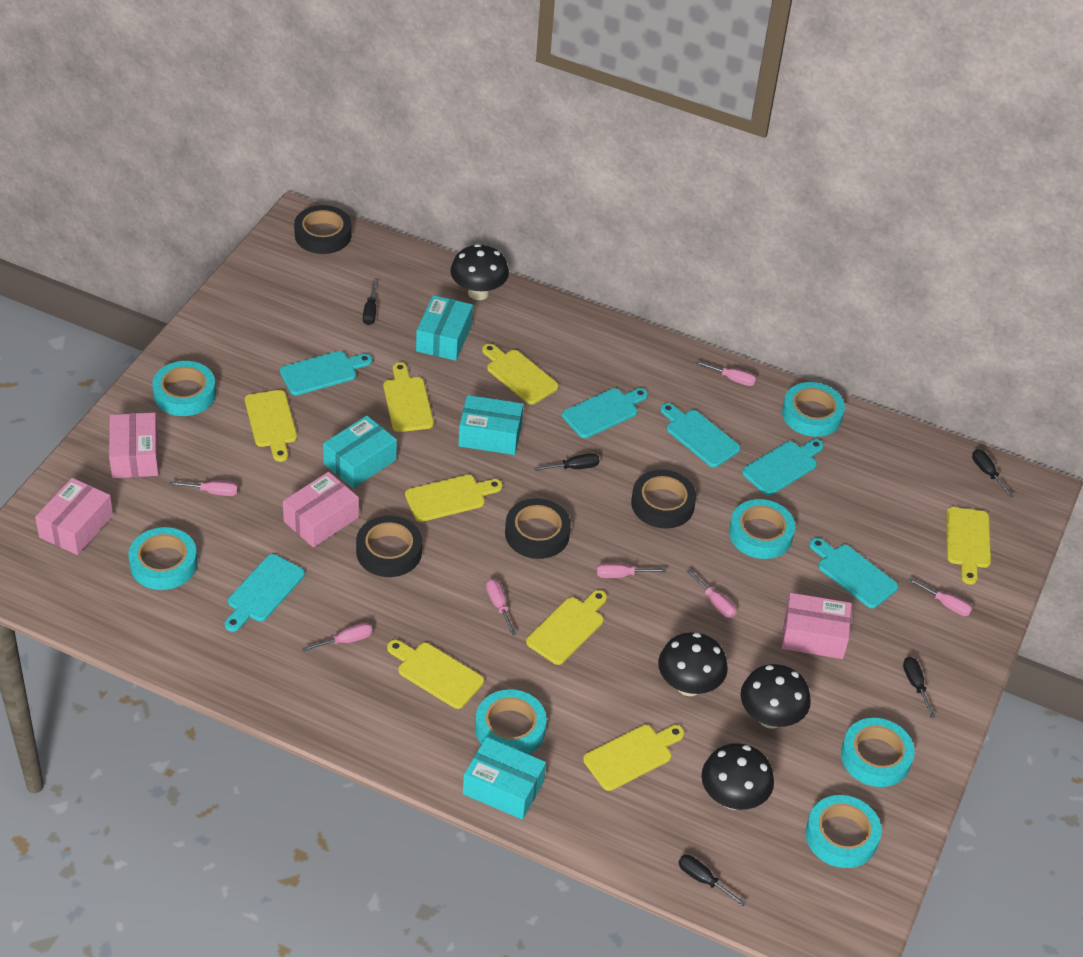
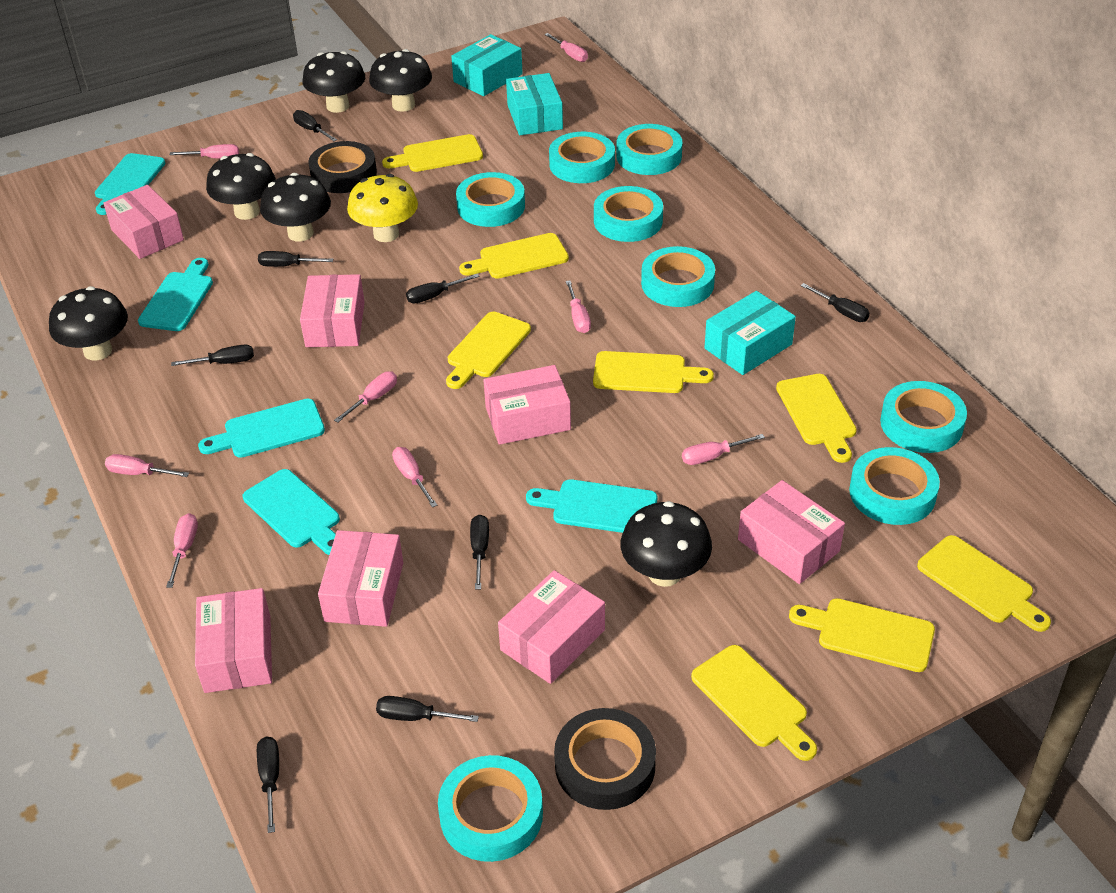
black mushroom: [450,244,509,300] [658,632,728,696] [701,743,774,810] [741,664,811,729] = 4 -> [49,286,128,360] [206,153,276,220] [260,173,331,242] [303,51,365,113] [369,49,432,112] [620,501,712,587] = 6
black screwdriver: [363,280,376,325] [534,453,599,471] [679,855,746,906] [903,657,935,718] [972,449,1014,498] = 5 -> [171,345,254,366] [257,737,279,833] [258,251,333,267] [293,110,337,141] [376,696,479,722] [406,274,479,303] [470,515,489,590] [800,283,870,322] = 8
black tape: [294,205,352,254] [356,516,422,577] [505,498,571,559] [631,470,696,529] = 4 -> [308,141,377,193] [554,708,656,810] = 2
pink box: [35,478,113,555] [109,412,158,478] [283,472,359,547] [782,593,852,659] = 4 -> [103,185,184,259] [195,588,272,693] [300,274,365,347] [318,530,403,627] [484,365,571,445] [498,570,605,684] [738,480,845,584] = 7
pink screwdriver: [170,481,238,496] [302,623,372,652] [486,579,516,635] [596,563,666,578] [686,569,737,618] [695,361,757,386] [908,578,973,616] = 7 -> [105,454,189,477] [166,513,198,588] [170,144,239,159] [334,371,397,423] [392,447,437,508] [545,33,588,62] [566,280,591,333] [682,434,765,465] = 8
turquoise box: [323,416,397,488] [416,295,473,361] [458,395,523,455] [463,737,546,820] = 4 -> [451,34,523,96] [506,73,563,135] [705,291,796,375] = 3
turquoise cutting board: [225,554,305,632] [280,351,372,395] [562,388,648,438] [660,403,740,467] [742,439,824,496] [809,538,898,608] = 6 -> [95,153,166,215] [138,258,213,331] [198,399,325,458] [243,469,340,555] [526,479,657,533] = 5
turquoise tape: [128,527,198,590] [152,361,216,416] [475,689,547,754] [729,499,795,559] [782,382,845,437] [806,795,881,868] [841,718,915,787] = 7 -> [438,755,543,862] [456,172,525,227] [549,132,615,183] [594,186,663,242] [617,124,682,175] [641,246,715,307] [849,447,940,525] [880,381,967,453] = 8
yellow mushroom: none = 0 -> [347,174,418,242] = 1

